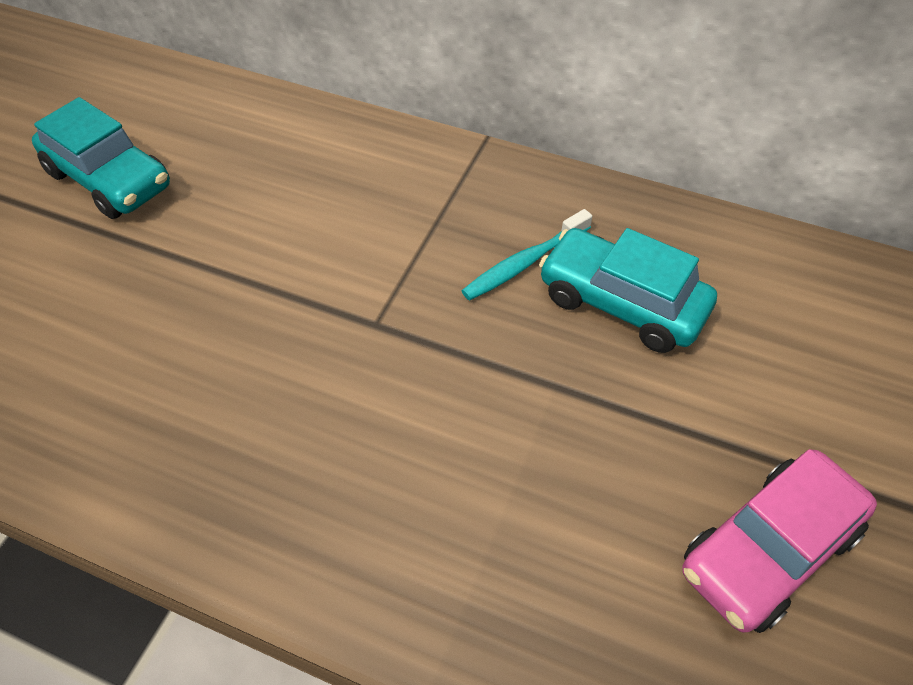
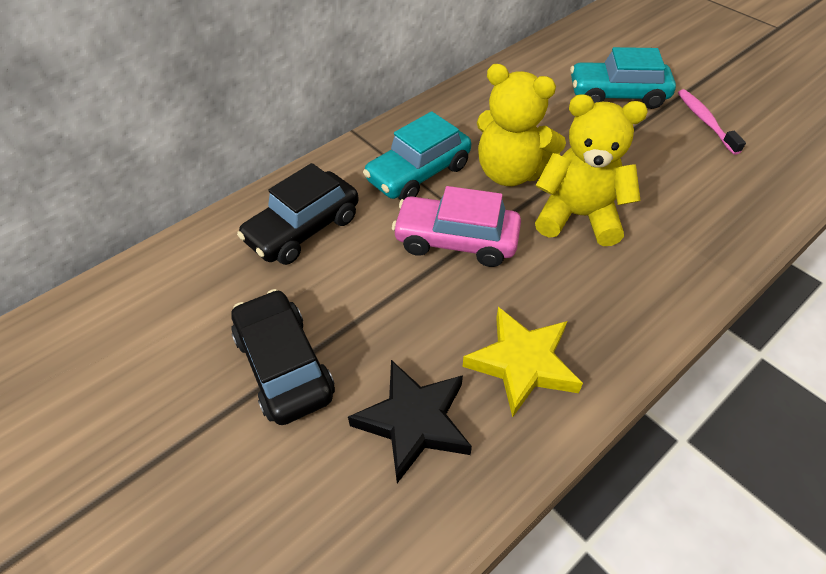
black car: none = 0 -> [231,289,335,425] [237,163,359,265] = 2
black star: none = 0 -> [348,360,472,483] = 1
pink toothbrush: none = 0 -> [678,89,746,155] = 1
turquoise toothbrush: [462,209,592,300] = 1 -> none = 0
yellow star: none = 0 -> [462,307,583,418] = 1
yellow teddy bear: none = 0 -> [477,64,566,186] [535,94,648,246] = 2

